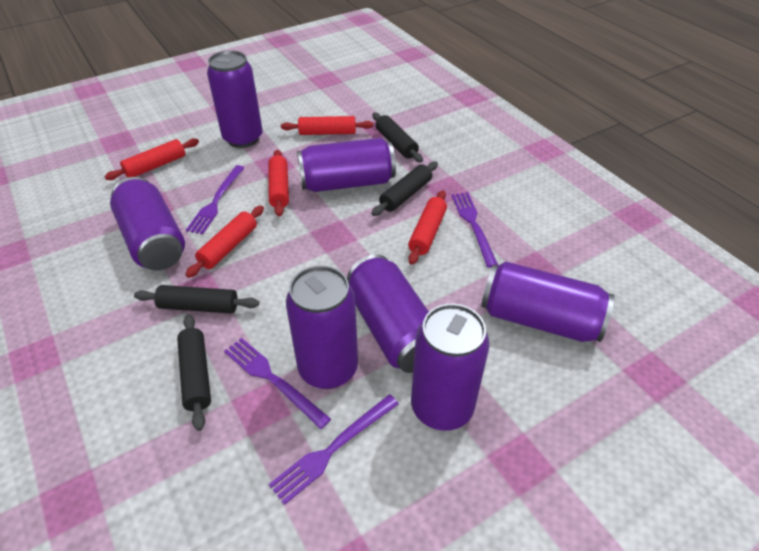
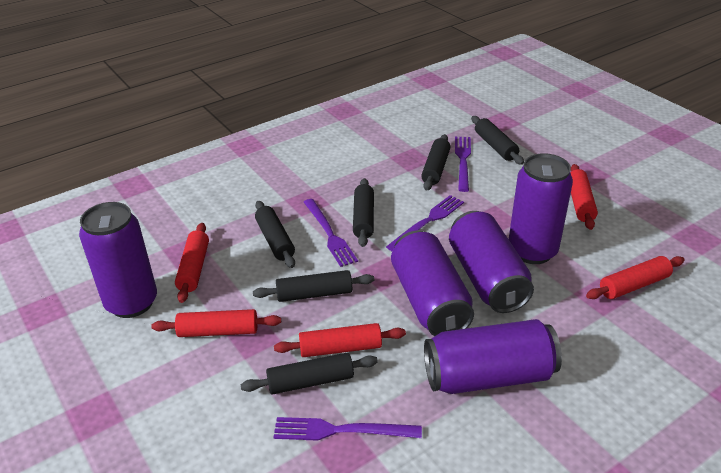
black rolling pin: [134,285,259,314] [177,314,211,431] [372,113,423,163] [372,161,438,216] = 4 -> [241,353,378,395] [253,270,374,302] [255,201,295,268] [353,178,374,247] [421,134,450,191] [471,116,524,165] = 6
purple can: [110,177,185,271] [207,50,263,148] [286,265,358,389] [297,138,396,192] [347,254,429,373] [411,304,489,431] [481,261,614,342] = 7 -> [79,202,157,318] [391,231,474,336] [424,319,562,394] [449,211,534,313] [509,153,573,264] = 5

